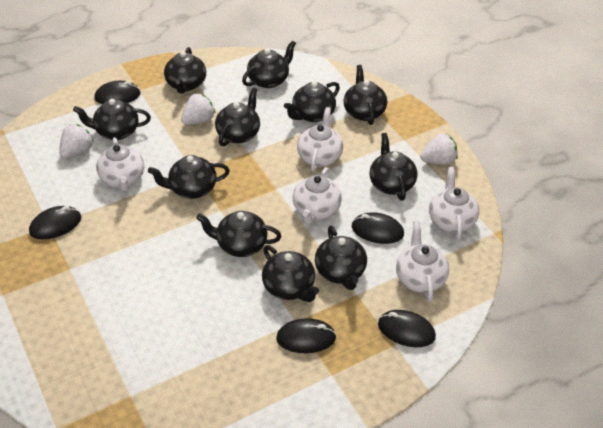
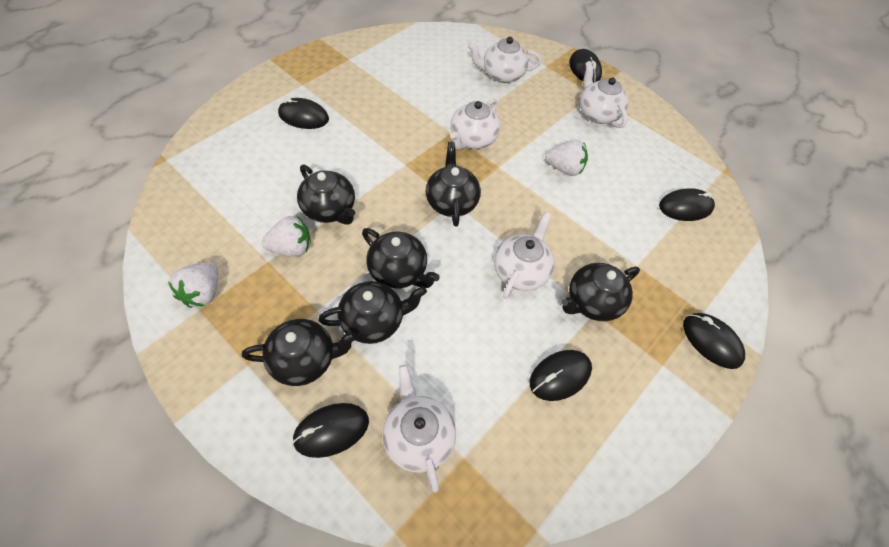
black mouse: [29,206,81,239] [94,81,141,104] [276,318,336,353] [352,212,404,244] [378,310,436,347] = 5 -> [278,98,329,129] [292,403,369,458] [530,350,592,401] [569,49,602,83] [659,188,715,221] [683,313,745,369] = 6
black teapot: [73,99,151,140] [148,155,230,199] [164,47,206,94] [196,211,281,257] [215,88,260,146] [242,41,296,88] [262,245,319,302] [284,81,340,122] [315,226,367,290] [343,65,387,125] [369,133,417,201] = 11 -> [242,319,357,386] [297,164,355,225] [318,281,427,344] [362,228,440,289] [426,142,481,227] [562,263,640,322] = 6

